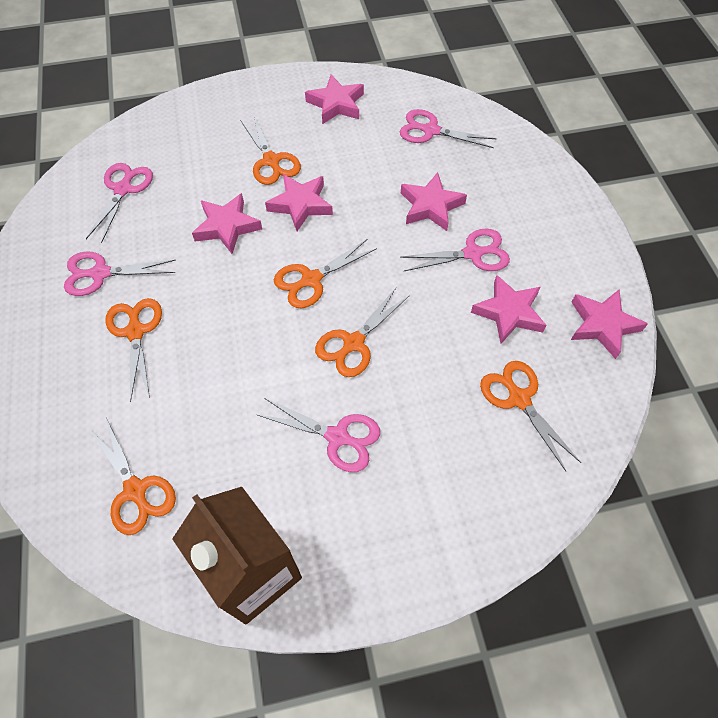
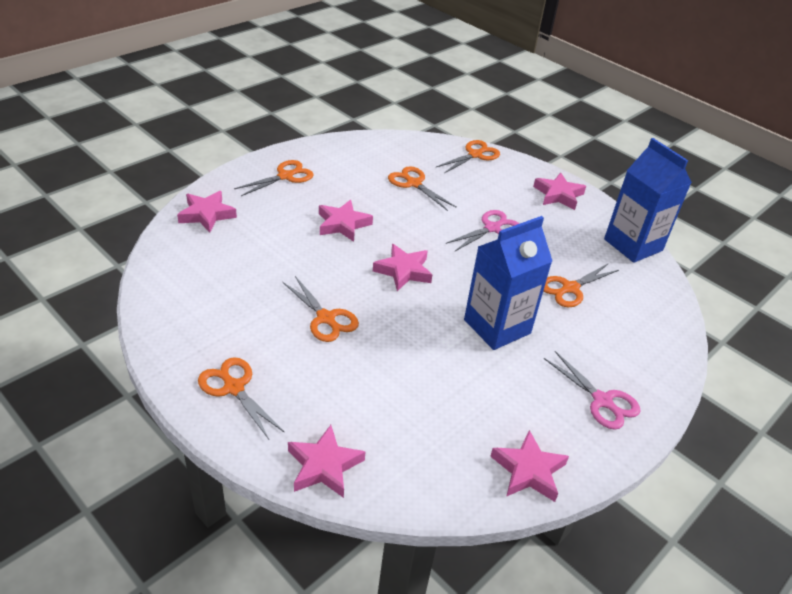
blue carton: none = 0 -> [464,216,552,350] [604,138,692,263] = 2
brown carton: [172,487,302,624] = 1 -> none = 0
pink scissors: [64,251,176,296] [86,163,153,243] [256,398,380,472] [400,109,497,148] [400,228,510,271] = 5 -> [446,210,519,251] [544,351,641,430] = 2

